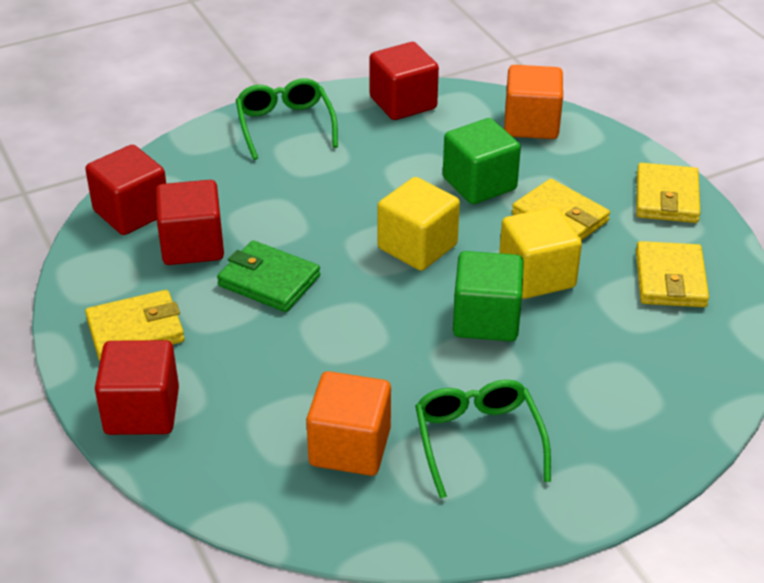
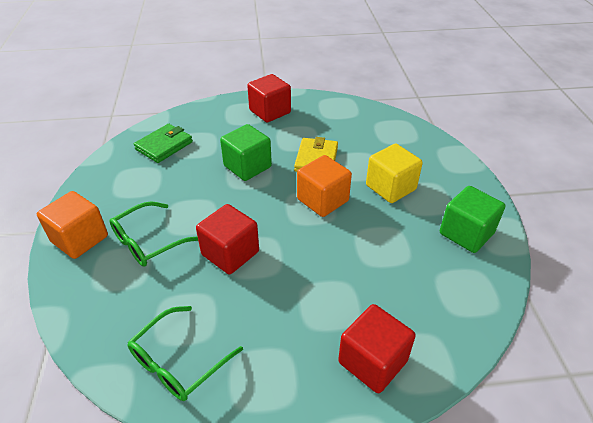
red cube: [85,145,166,235] [95,340,179,435] [155,180,224,265] [369,42,439,120] = 4 -> [196,204,259,274] [247,74,291,122] [338,304,416,393] = 3
yellow cube: [378,177,460,271] [499,207,582,299] = 2 -> [366,144,423,203] = 1
yellow wallet: [85,290,185,361] [512,179,610,241] [636,163,700,223] [636,241,709,307] = 4 -> [294,137,338,172] = 1

